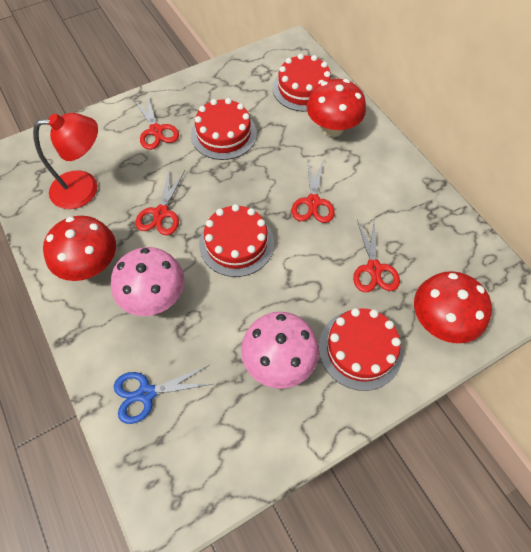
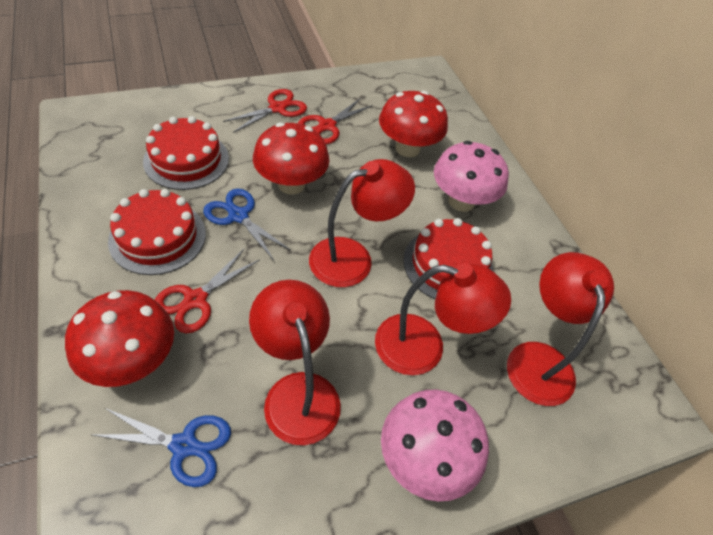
blue scissors: [114,365,212,424] = 1 -> [93,408,231,487] [203,188,291,261] = 2
red cake: [191,98,257,160] [199,204,274,277] [273,54,331,112] [319,308,403,391] = 4 -> [108,189,206,275] [143,116,229,190] [403,218,493,299] = 3
red lamp: [33,113,98,209] = 1 -> [249,280,341,445] [309,159,415,287] [375,263,511,375] [507,252,614,406] = 4
red scissors: [134,97,179,150] [135,168,185,235] [291,159,335,223] [353,219,400,292] = 4 -> [155,249,259,333] [223,89,307,133] [298,98,373,144] = 3

